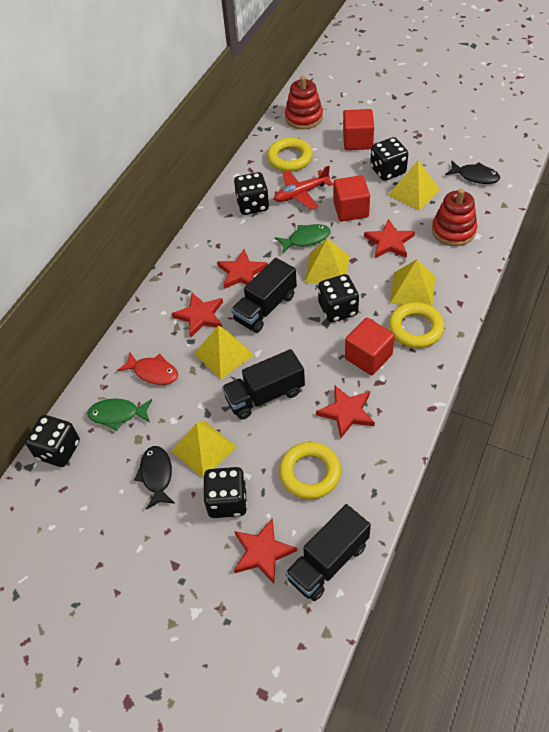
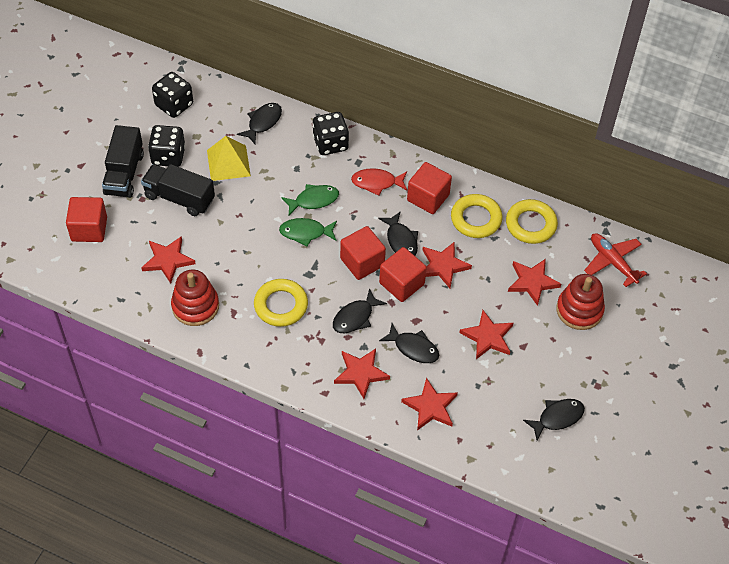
black dice: [25,415,80,467] [203,467,247,518] [234,172,269,215] [318,274,359,323] [370,137,408,181] = 5 -> [148,125,185,167] [152,72,193,118] [312,112,349,155] = 3
black fish: [134,446,175,510] [445,161,500,184] = 2 -> [237,103,282,144] [333,288,387,333] [378,211,418,256] [379,323,439,363] [523,399,585,441] = 5
black truck: [222,349,305,419] [231,258,297,333] [285,504,371,601] = 3 -> [102,125,144,198] [141,164,215,216] = 2
red cube: [333,175,370,222] [343,109,374,150] [345,318,395,375] = 3 -> [66,197,107,242] [340,226,386,280] [379,247,427,302] [407,162,452,214] = 4
red star: [171,293,223,338] [217,249,268,289] [234,519,297,584] [316,385,375,439] [364,219,415,258] = 5 -> [141,236,195,283] [334,349,390,399] [401,378,458,431] [423,242,472,288] [459,310,513,359] [508,259,561,306] = 6
yellow pyramid: [171,420,237,479] [194,325,254,380] [305,238,349,284] [388,161,440,211] [390,259,435,307] = 5 -> [207,136,251,181] = 1

